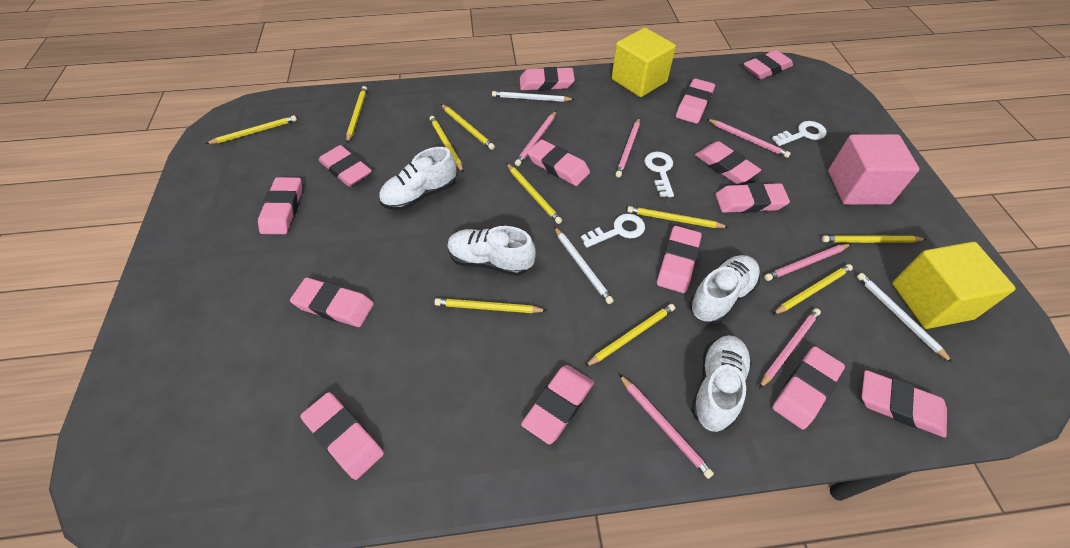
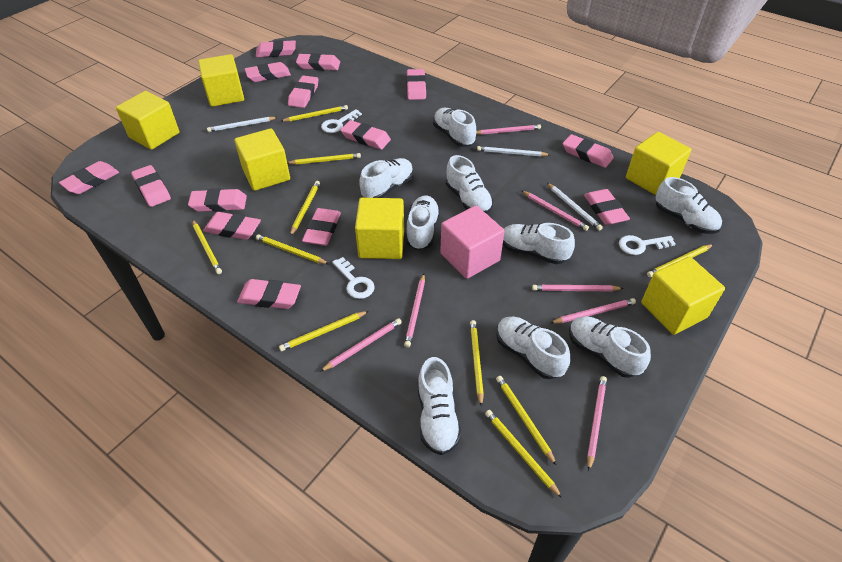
pink pencil: [515,111,557,166] [616,118,640,177] [619,374,714,479] [707,119,791,158] [759,308,821,389] [764,244,851,281] = 6 -> [320,318,402,372] [404,274,425,348] [476,124,541,135] [522,191,589,231] [532,285,624,291] [551,298,636,323] [587,376,607,471] = 7
white shoe: [379,147,457,211] [447,226,536,276] [690,255,760,324] [691,335,752,432] = 4 -> [359,158,413,198] [406,195,440,250] [418,357,461,455] [433,108,476,147] [446,155,493,214] [496,317,570,379] [503,223,575,264] [569,316,651,378] [655,177,722,234] = 9
yellow cube: [612,28,676,97] [892,242,1016,329] = 2 -> [116,91,179,150] [198,54,244,107] [234,128,290,191] [355,198,404,259] [626,132,691,195] [641,256,725,335] = 6

